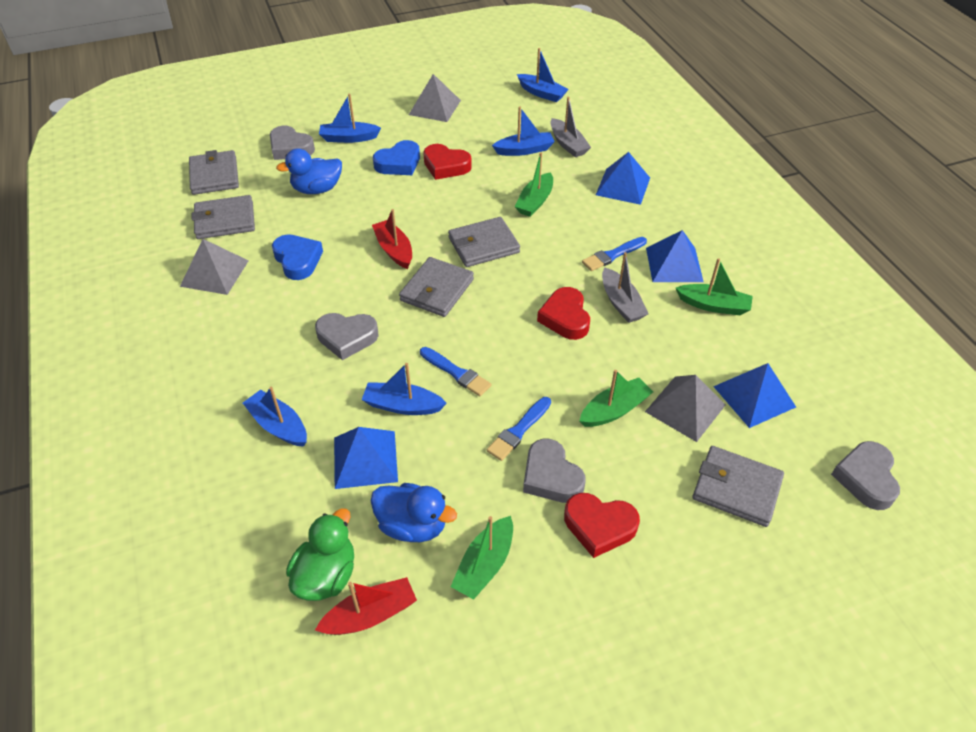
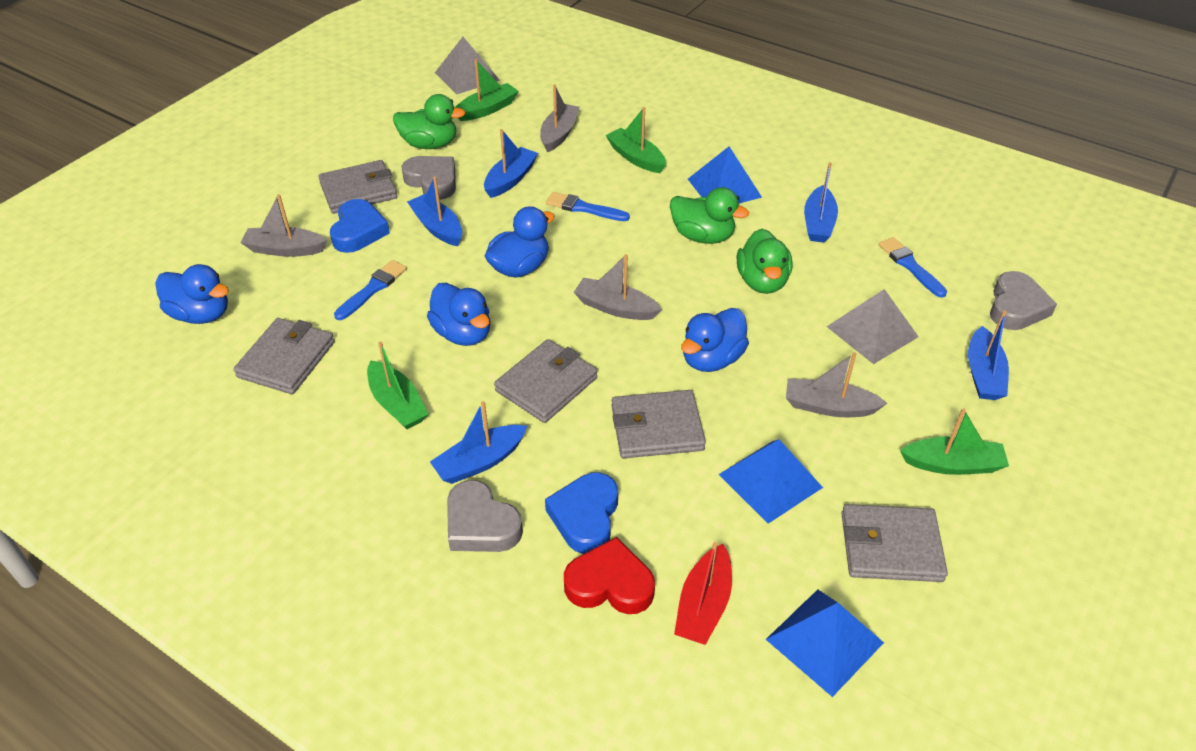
blue duck: [276,148,342,194] [371,483,457,542] = 2 -> [155,264,229,324] [427,283,490,346] [485,206,555,278] [681,308,749,372] = 4
blue pyramid: [334,427,398,489] [596,152,650,205] [646,230,704,282] [713,363,796,428] = 4 -> [688,147,762,203] [719,439,823,524] [766,589,884,697] = 3
green duck: [286,508,354,601] = 1 -> [393,94,465,149] [670,187,749,244] [737,229,792,294] = 3
grey boat: [550,97,591,157] [602,252,649,323] = 2 -> [241,194,328,257] [540,85,580,152] [574,254,662,320] [786,352,887,417] = 4
grey heart: [270,126,315,160] [315,313,378,360] [523,439,586,503] [831,441,900,510] = 4 -> [401,156,456,200] [447,480,523,552] [990,271,1057,330] = 3
grey pyramid: [180,239,249,295] [409,74,461,122] [645,375,726,442] = 3 -> [435,37,500,95] [827,289,919,364] = 2
red boat: [315,577,417,635] [372,209,412,269] = 2 -> [674,542,732,645] = 1
red heart: [423,144,472,180] [537,287,590,340] [564,493,640,558] = 3 -> [564,537,655,614] = 1

